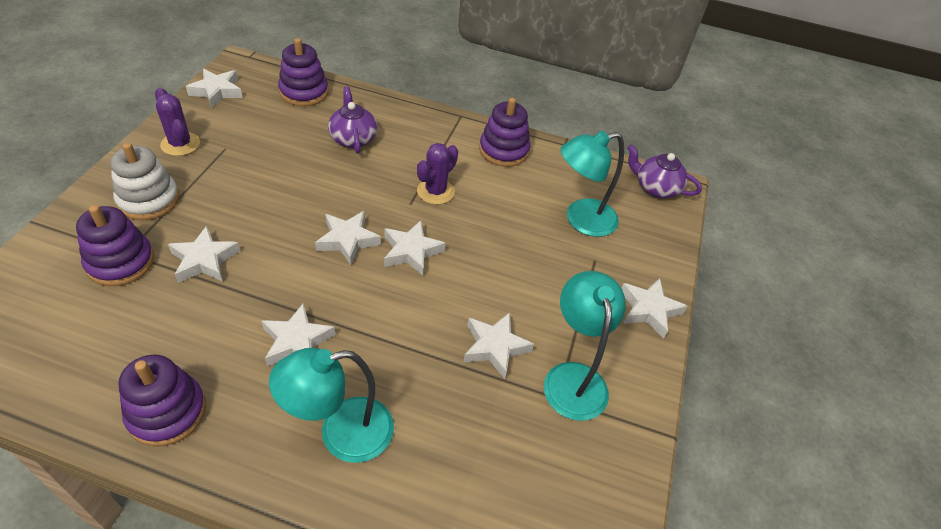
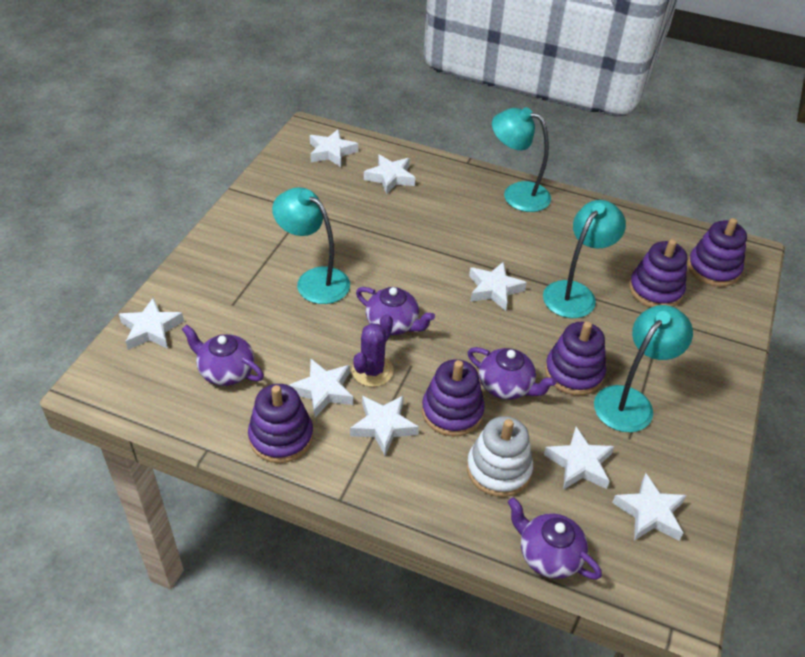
purple cactus: [155,87,200,156] [417,143,458,205] = 2 -> [352,314,394,387] = 1
purple stacking toy: [76,205,154,286] [118,355,206,447] [278,38,328,106] [479,98,530,167] = 4 -> [248,384,313,463] [422,359,485,436] [545,321,606,395] [629,239,687,307] [688,218,747,287] = 5
purple teapot: [328,86,377,153] [627,144,702,198] = 2 -> [182,324,264,386] [356,287,435,335] [467,347,556,400] [508,497,602,580] = 4
turquoise lamp: [269,348,394,463] [544,271,626,421] [561,131,624,237] = 3 -> [272,187,350,304] [492,107,551,212] [543,200,626,318] [594,305,693,433] = 4
white star: [168,226,240,283] [186,69,243,108] [261,303,336,366] [315,211,381,265] [384,221,446,276] [464,312,534,379] [622,278,688,338] = 7 -> [119,297,184,350] [289,359,353,418] [310,129,358,167] [350,395,419,455] [364,154,415,195] [469,262,527,311] [544,427,615,490] [612,473,687,541] = 8

